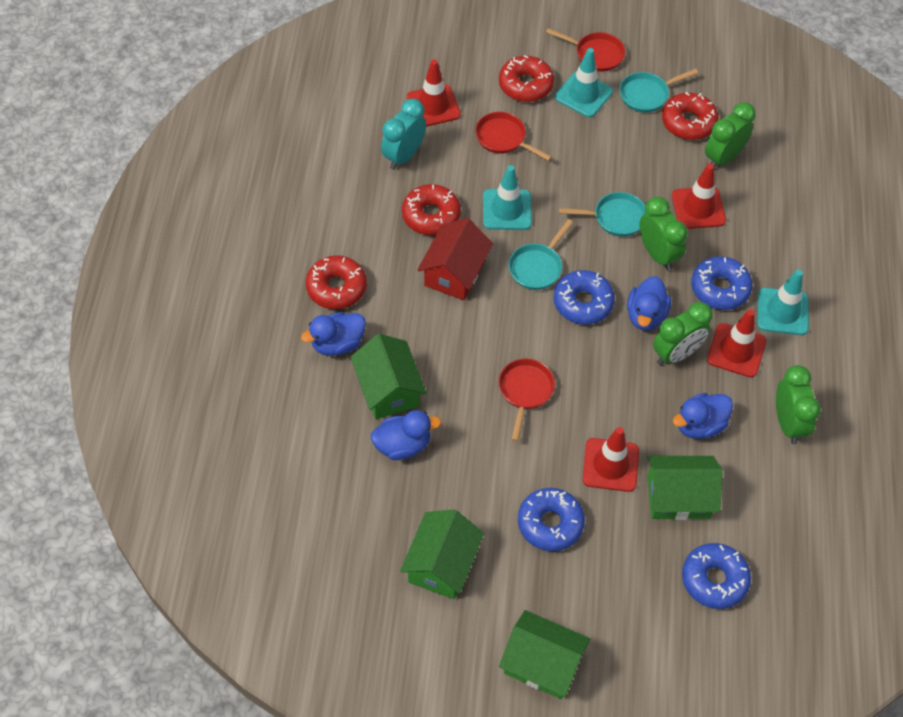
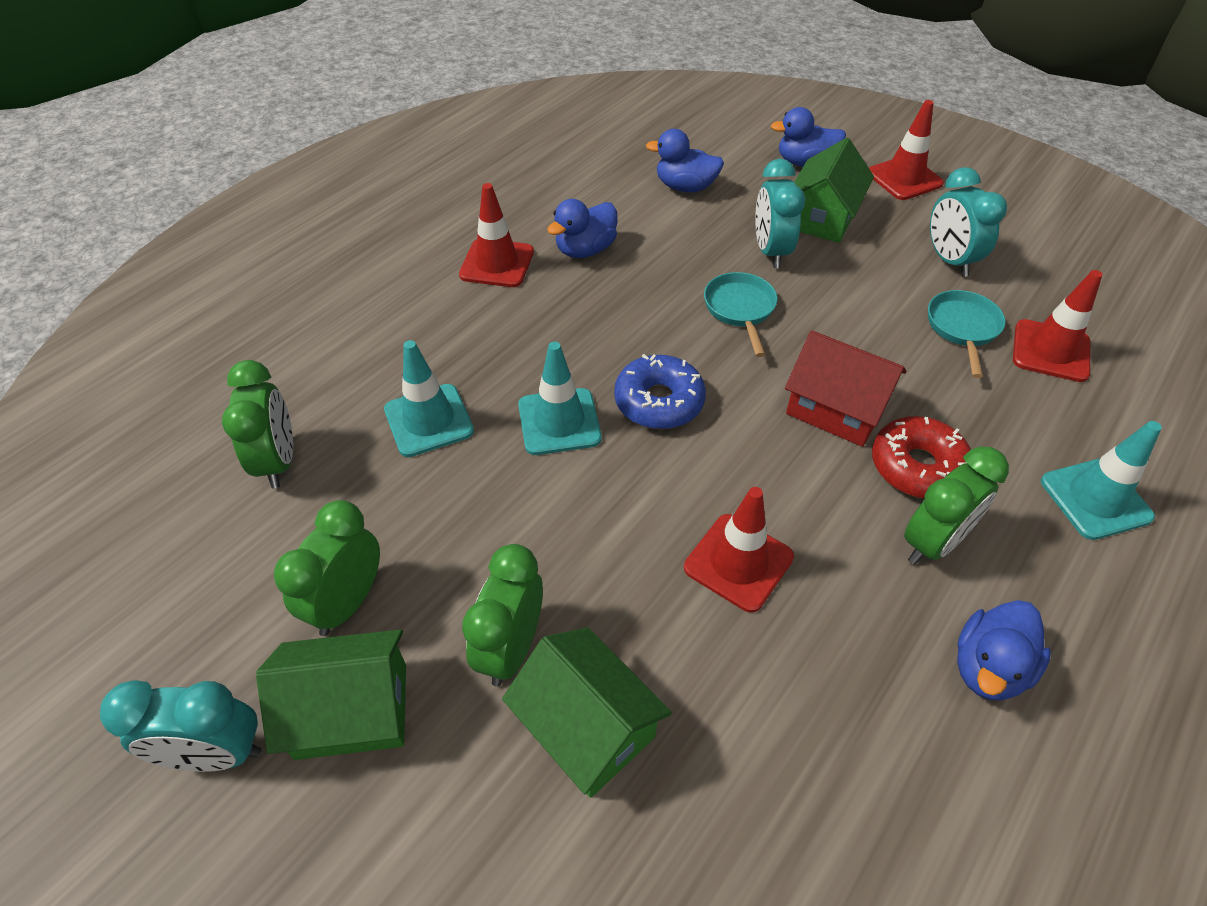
blue donut: [518,488,585,551] [553,270,615,324] [682,543,751,609] [691,256,753,310] = 4 -> [614,354,706,429] = 1
green house: [351,334,426,419] [400,510,484,599] [499,610,590,699] [648,456,723,520] = 4 -> [256,629,406,760] [502,627,672,798] [794,138,874,243] = 3
red donut: [306,255,367,309] [402,184,461,235] [499,55,554,102] [662,92,719,140] = 4 -> [872,416,971,498] = 1
red pan: [475,112,552,161] [499,358,555,441] [546,28,625,71] = 3 -> none = 0
turquoise clock: [381,99,426,170] = 1 -> [100,680,262,772] [755,159,805,268] [930,167,1007,277] = 3
turquoise pan: [509,219,573,290] [559,192,646,237] [620,68,698,113] = 3 -> [704,272,778,357] [928,290,1006,378] = 2

